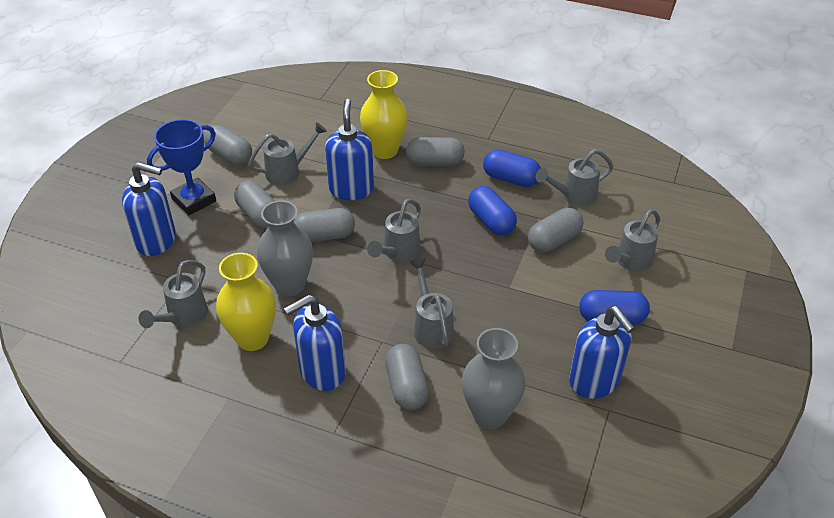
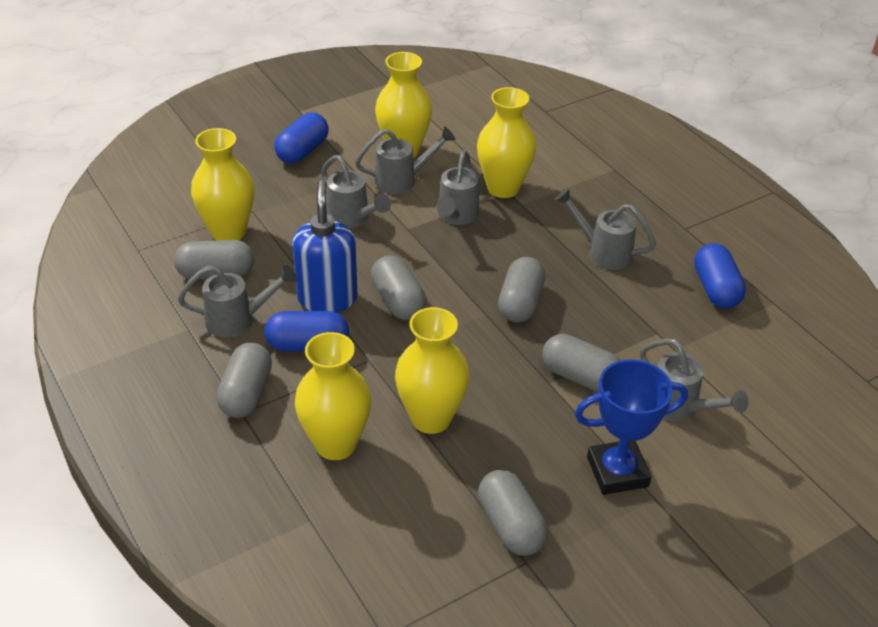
blue soap dispenser: [122,162,176,256] [284,295,346,391] [325,99,374,200] [569,306,635,399] = 4 -> [292,180,358,312] = 1
grey vase: [257,200,313,296] [462,328,525,429] = 2 -> none = 0
yellow vase: [216,253,276,351] [360,70,408,159] = 2 -> [191,128,254,240] [295,332,371,460] [375,52,432,158] [395,307,470,434] [477,87,536,198] = 5

